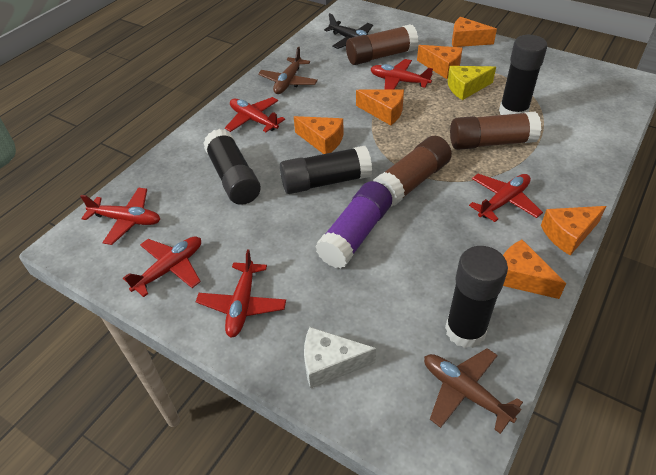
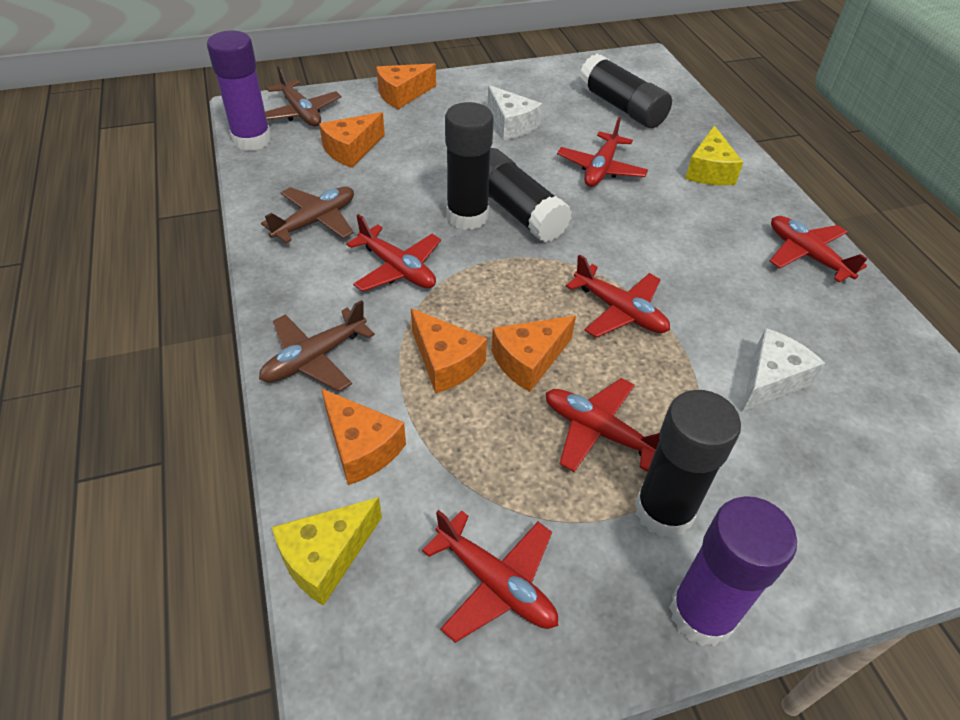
black plane: [324,13,373,49] = 1 -> none = 0
brown glue stick: [346,24,419,65] [373,136,452,207] [450,111,541,150] = 3 -> none = 0
brown plane: [258,47,318,94] [424,348,523,434] = 2 -> [259,300,375,392] [261,187,354,243] [265,66,341,126] = 3
orange cheese: [294,116,344,154] [356,89,404,125] [417,45,463,79] [452,17,497,47] [503,240,566,299] [541,206,606,255] = 6 -> [319,112,385,168] [321,389,406,485] [376,63,436,109] [411,308,487,393] [492,316,576,392] = 5
purple glue stick: [315,181,392,268] = 1 -> [207,31,271,151] [669,496,797,646] = 2
white cheese: [304,327,377,389] = 1 -> [487,85,542,140] [742,328,825,412] = 2
yellow cheese: [447,66,496,100] = 1 -> [272,497,382,606] [685,125,743,185] = 2

